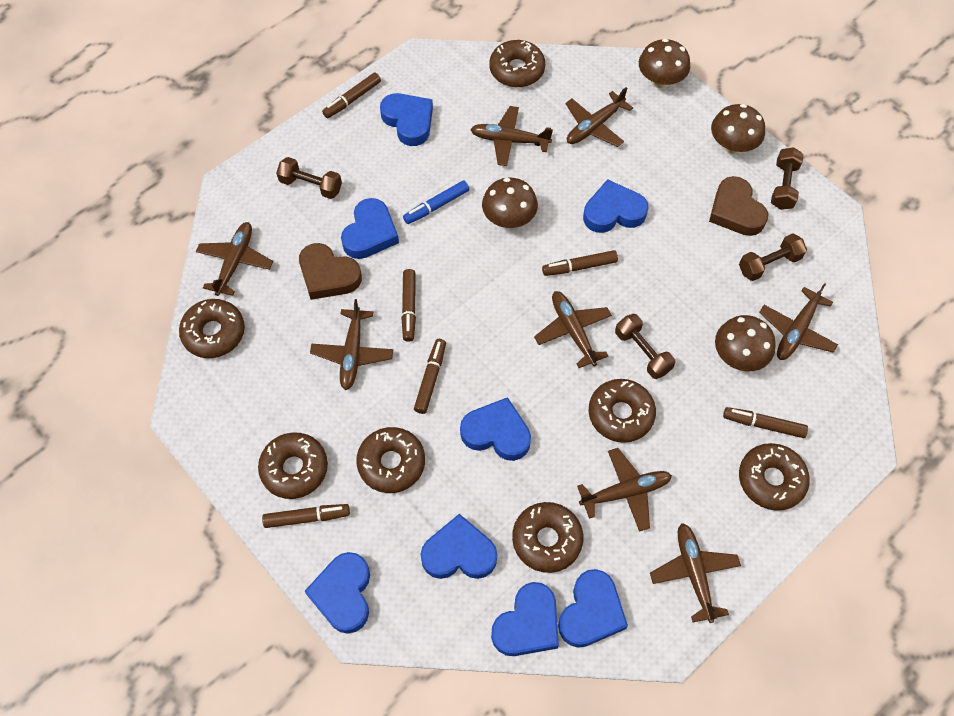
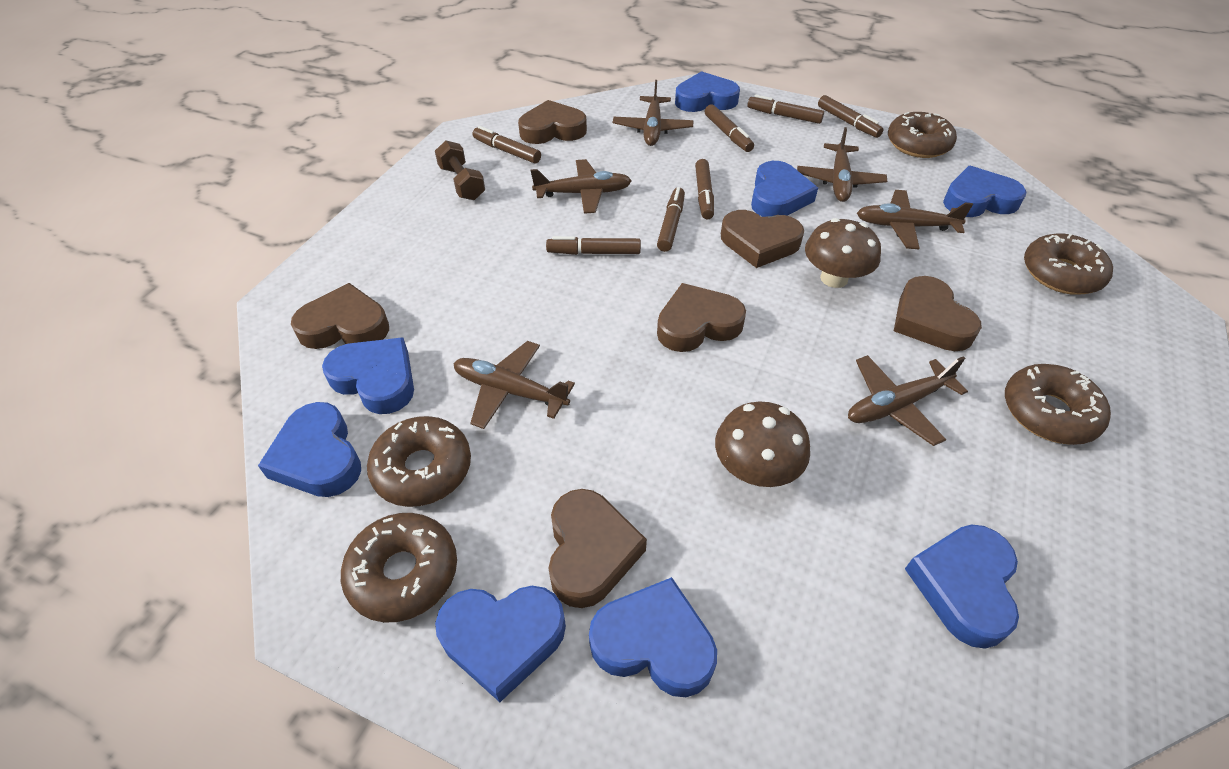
blue marker: [403,180,469,224] = 1 -> none = 0
brown donut: [179,299,245,358] [258,432,328,499] [356,427,425,493] [489,40,545,87] [512,502,583,573] [589,379,656,443] [739,443,810,511] = 7 -> [341,513,457,622] [367,416,471,507] [888,112,957,158] [1005,364,1111,445] [1024,233,1113,295] = 5
brown dumbbell: [276,157,342,199] [615,314,675,379] [739,233,807,281] [771,147,804,210] = 4 -> [435,141,485,200] = 1
brown heart: [299,243,362,300] [709,176,768,236] = 2 -> [291,283,389,349] [518,100,587,144] [549,489,647,608] [657,283,746,352] [721,210,804,268] [894,276,982,351] = 6
brown marker: [262,504,350,528] [322,72,381,118] [401,269,416,342] [414,339,446,414] [542,250,618,276] [723,407,808,438] = 6 -> [473,126,541,164] [546,236,641,255] [657,187,685,252] [695,159,714,219] [705,104,754,152] [747,95,824,124] [818,95,884,138] = 7
brown mushroom: [482,178,538,228] [639,39,690,88] [711,104,765,154] [715,315,776,371] = 4 -> [715,402,810,487] [805,218,881,288] = 2
brown plane: [196,222,273,296] [310,299,393,390] [470,106,553,166] [534,291,612,368] [565,87,633,147] [577,448,672,532] [650,523,741,623] [759,283,838,360] = 8 -> [453,341,575,429] [531,159,632,214] [613,80,693,146] [797,127,887,202] [848,355,968,446] [857,190,973,249] = 6

